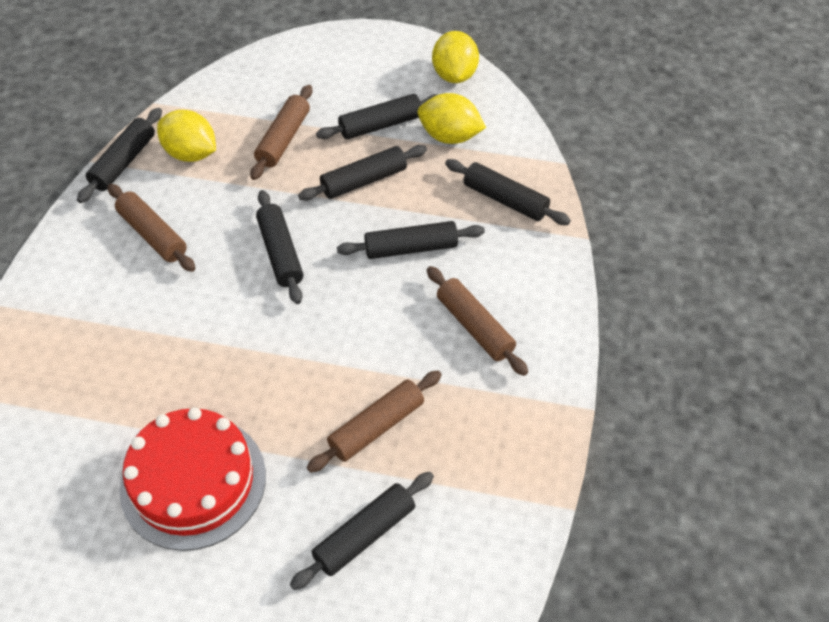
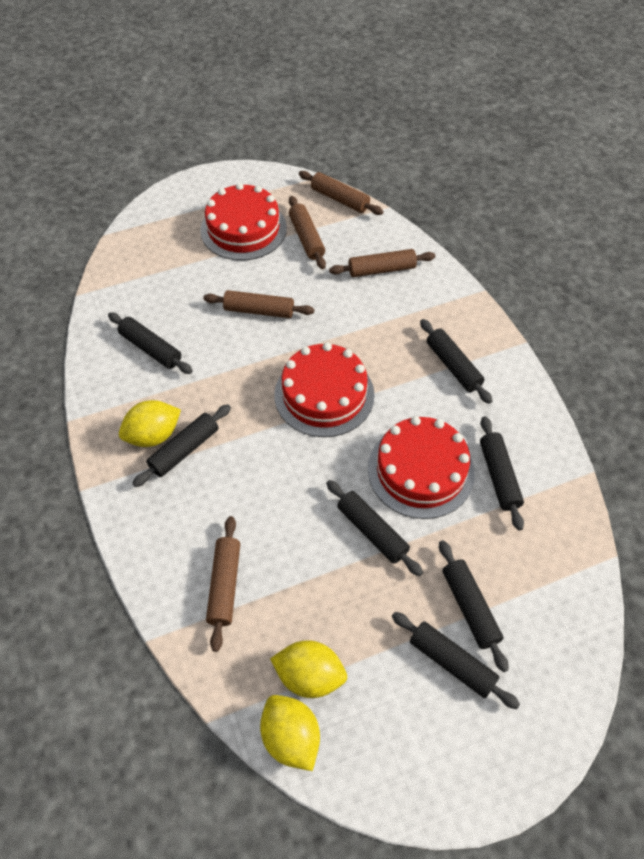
brown rolling pin: [108,184,195,272] [250,85,312,180] [307,370,442,473] [427,266,528,376] = 4 -> [203,290,314,318] [206,516,240,652] [289,196,326,269] [299,171,384,215] [329,249,435,277] = 5
red cake: [119,407,266,551] = 1 -> [200,183,287,261] [274,342,375,437] [368,416,475,519] = 3

